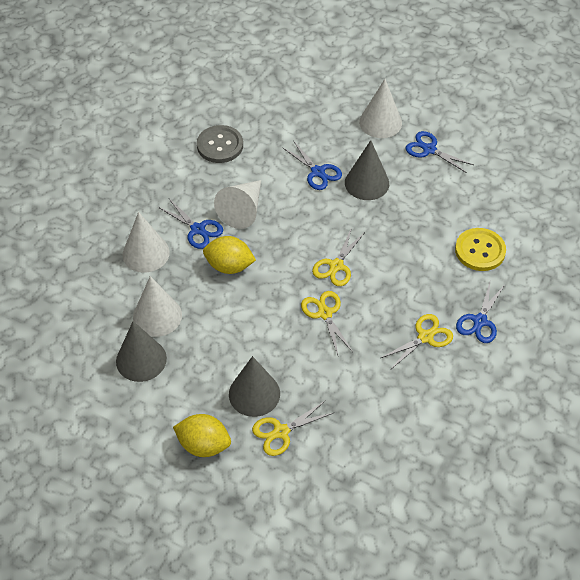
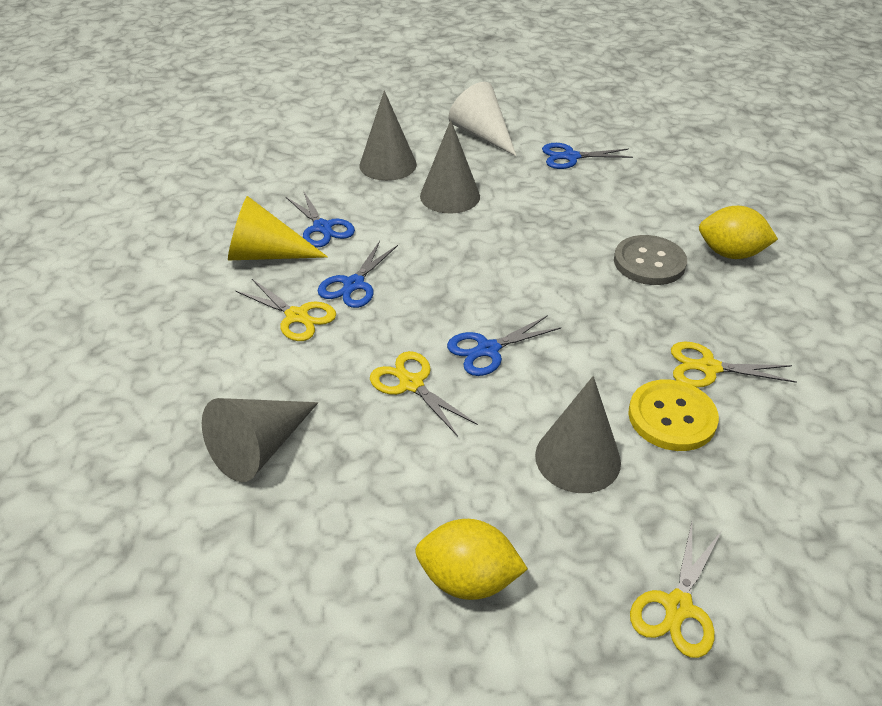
grey cone: [116,321,167,382] [229,356,280,417] [345,140,389,200] = 3 -> [202,398,318,482] [360,90,417,181] [420,120,480,214] [535,376,621,493] = 4
white cone: [123,212,170,273] [133,276,182,337] [214,180,261,229] [359,79,402,138] = 4 -> [448,82,516,156] = 1
yellow cone: none = 0 -> [228,196,328,260] = 1

